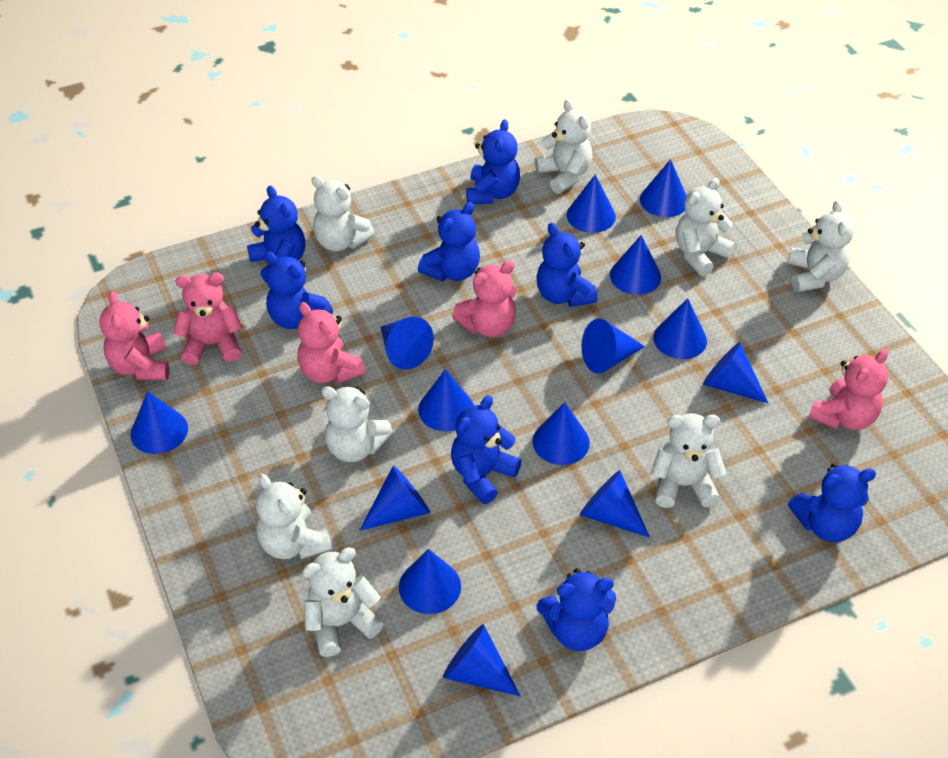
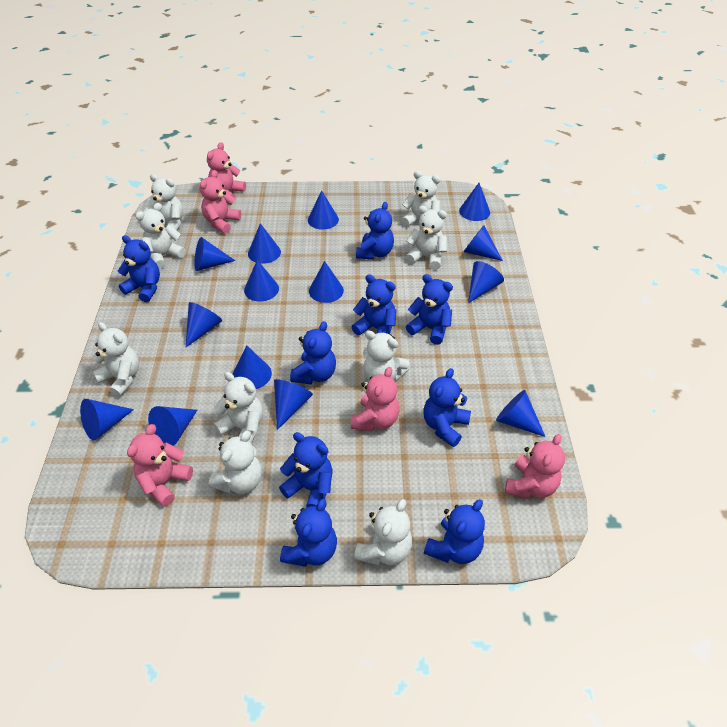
blue teddy bear: [247,186,305,283] [264,251,333,329] [418,202,480,281] [451,395,521,504] [466,119,520,204] [536,223,598,307] [536,568,616,651] [788,463,876,542] = 8 -> [118,235,160,302] [279,432,333,507] [280,499,337,567] [290,321,336,384] [352,274,397,335] [356,202,394,260] [406,274,453,345] [424,368,471,447] [424,499,485,564] = 9
white teddy bear: [256,474,332,559] [303,547,384,657] [311,176,375,252] [321,386,393,462] [535,99,593,194] [651,413,726,508] [676,178,735,276] [788,200,854,292] = 8 -> [92,322,139,397] [135,203,186,269] [145,174,183,230] [209,431,262,494] [213,372,263,443] [354,499,412,565] [363,330,410,382] [401,171,440,227] [406,206,447,270] = 9

